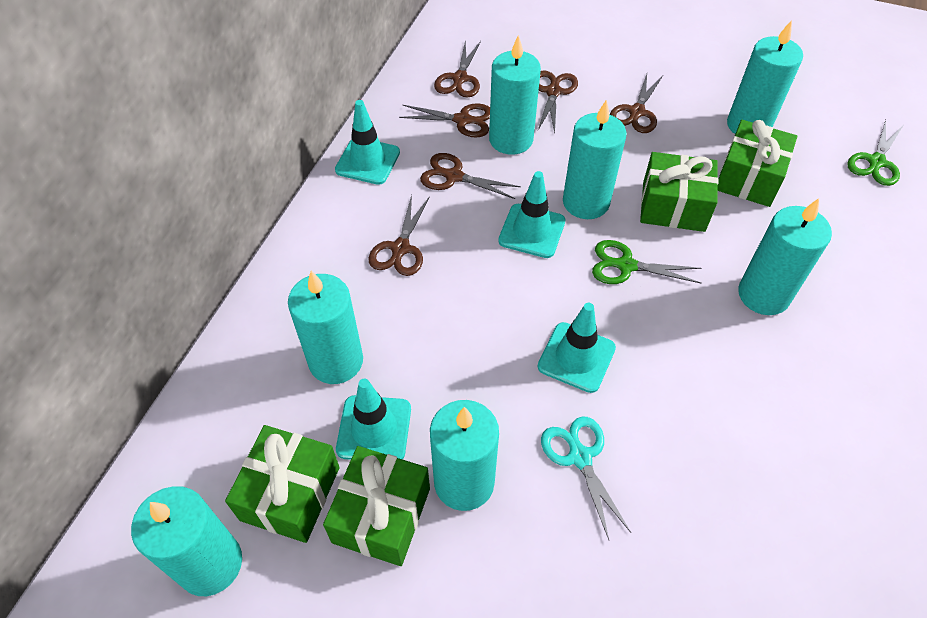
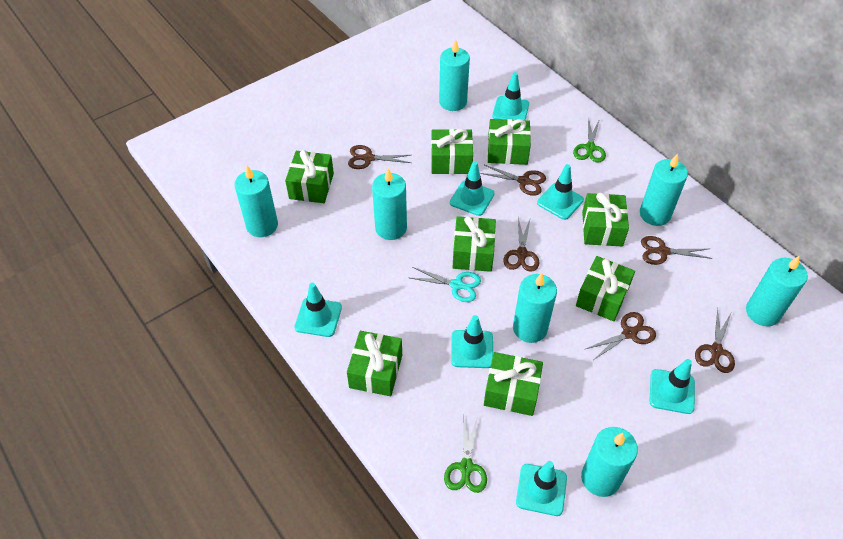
green gift: [225,425,340,543] [323,446,430,566] [640,152,719,232] [718,120,797,207] = 4 -> [285,150,334,203] [347,331,402,396] [431,129,473,174] [452,216,496,272] [484,352,543,416] [488,119,531,165] [576,256,635,322] [582,193,629,246] = 8
turquoise traffic cone: [335,100,400,185] [336,379,411,460] [498,171,565,258] [537,303,616,393] = 4 -> [295,283,342,337] [450,161,494,216] [451,315,493,368] [492,72,529,120] [516,461,567,516] [537,164,584,220] [649,359,695,414] = 7

